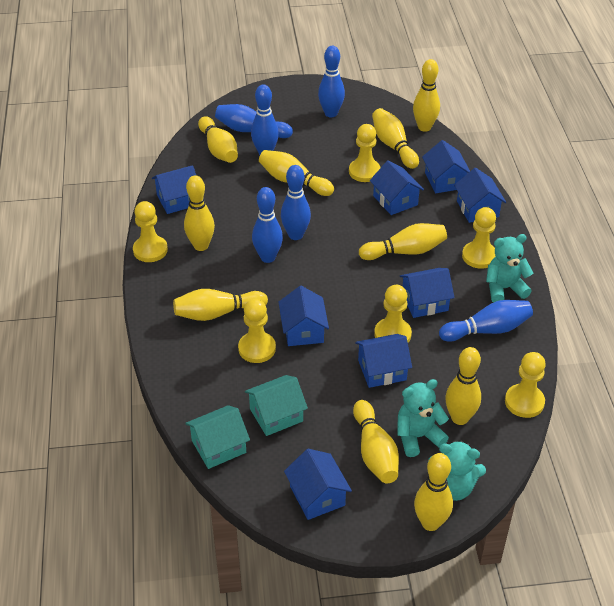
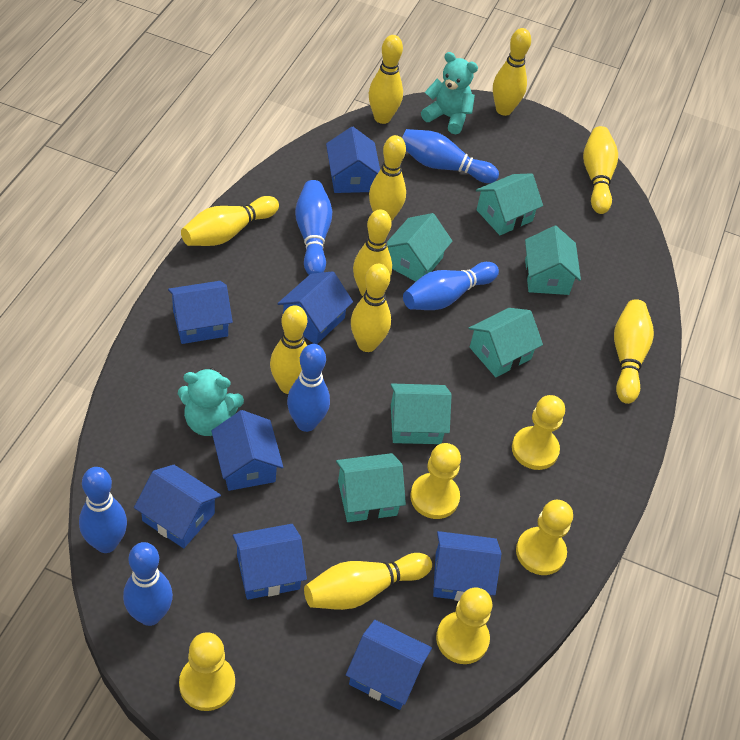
turquoise house: [185,405,250,469] [245,375,308,436] = 2 -> [336,453,406,522] [387,213,452,282] [390,383,452,444] [468,308,543,377] [476,173,543,235] [525,226,581,295] = 6
turquoise teddy bear: [398,379,449,457] [428,440,486,501] [486,234,533,302] = 3 -> [178,368,244,436] [421,52,478,134] = 2
yellow pawn: [133,201,168,262] [238,299,276,363] [349,124,381,182] [374,285,412,343] [462,207,496,269] [505,352,546,418] = 6 -> [179,632,235,711] [410,443,461,519] [436,588,492,664] [512,395,565,470] [516,500,573,575] = 5

